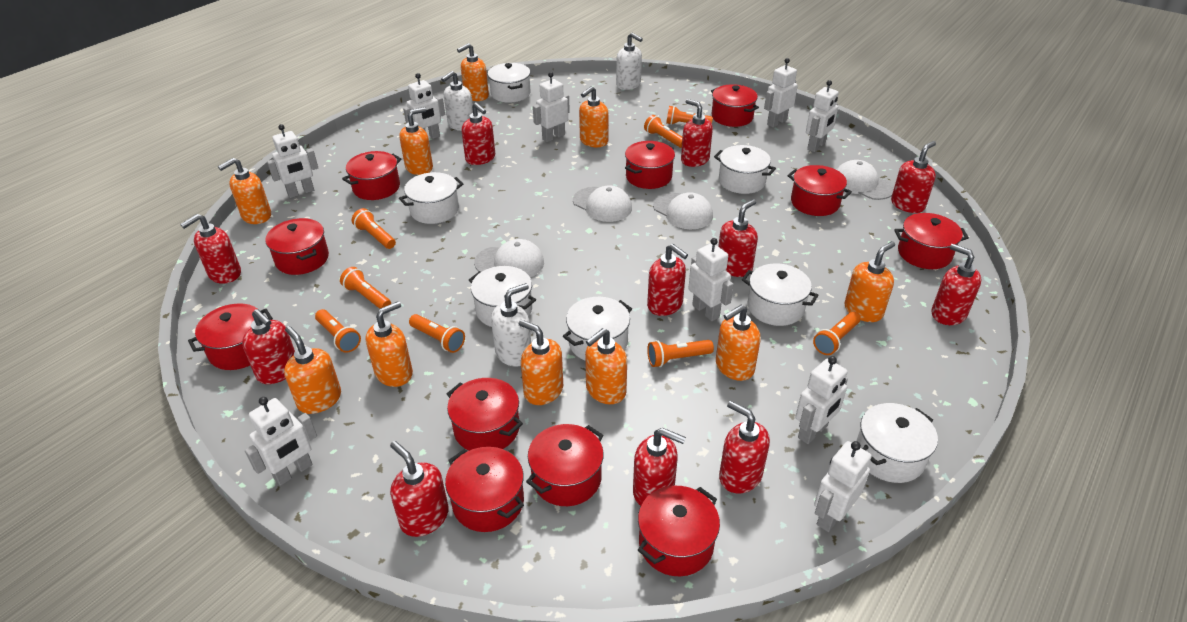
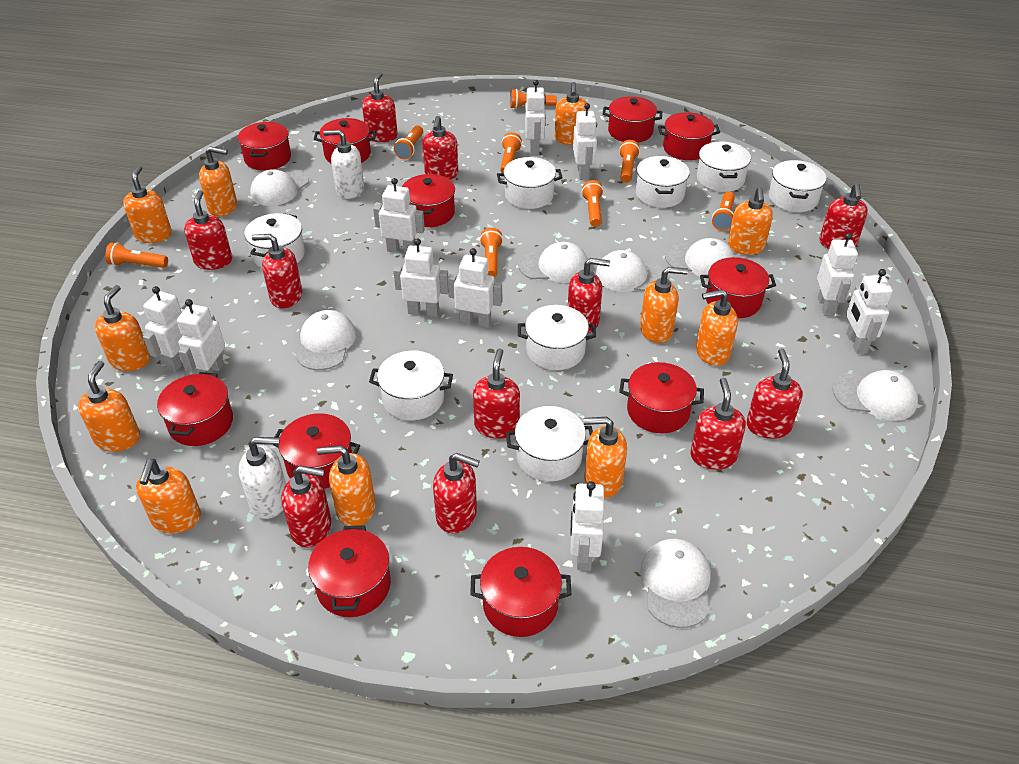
orange soap dispenser: [218,158,271,224] [284,326,341,414] [365,301,413,387] [399,107,433,175] [457,43,489,101] [519,320,563,405] [579,86,609,147] [585,328,627,404] [716,305,761,381] [844,241,895,322] = 10 -> [78,361,140,452] [94,285,151,371] [123,166,172,243] [136,459,201,534] [199,147,237,216] [317,445,375,526] [555,82,589,145] [583,417,627,498] [640,267,688,343] [696,289,738,366] [728,187,773,255] = 11
white cap: [474,239,544,277] [573,185,632,222] [653,192,713,229] [837,160,894,200] = 4 -> [250,169,309,206] [296,310,356,370] [518,242,588,283] [596,250,668,292] [640,539,711,628] [665,238,735,279] [832,370,918,421] = 7
white pot: [399,172,463,224] [469,266,536,327] [488,63,531,103] [563,297,632,360] [714,145,776,194] [742,263,819,326] [856,403,938,483] = 7 -> [244,213,305,268] [369,351,453,420] [497,157,563,209] [506,406,593,481] [518,305,596,370] [636,156,690,208] [697,141,751,192] [769,160,826,212] = 8
white robot: [245,397,317,486] [267,124,318,198] [403,73,445,139] [533,72,570,142] [688,238,734,321] [764,58,798,127] [795,356,848,444] [806,80,839,152] [814,441,872,532] = 9 -> [143,286,187,372] [177,299,225,374] [373,178,425,254] [393,238,448,317] [448,248,502,328] [525,80,546,155] [570,481,604,571] [573,103,597,180] [817,233,858,316] [846,269,893,354] = 10
white soap dispenser: [441,71,473,131] [491,283,531,366] [616,33,643,90] = 3 -> [239,437,286,519] [323,129,364,199] = 2

